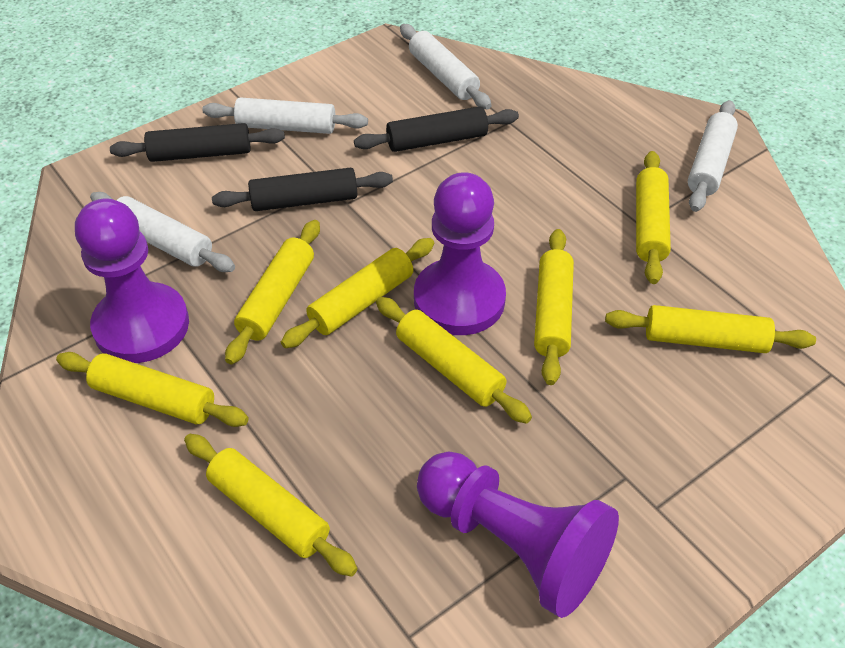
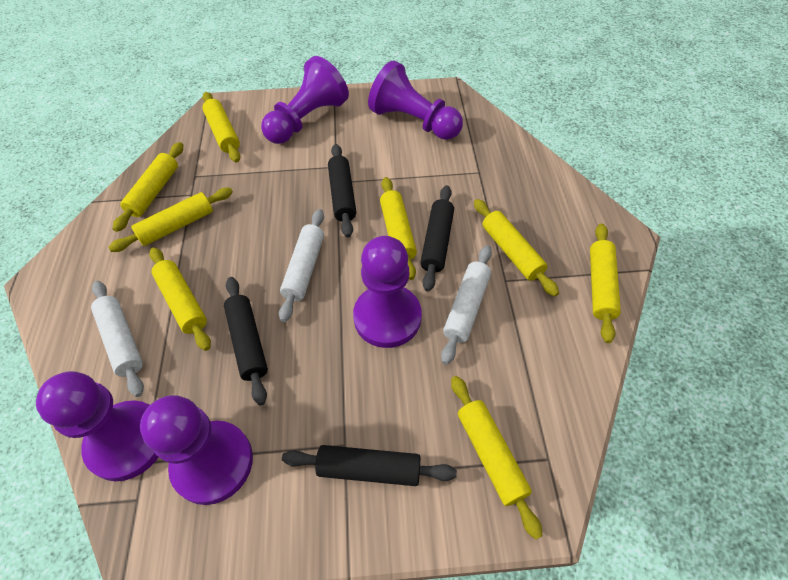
black rolling pin: [110,123,285,162] [212,168,393,211] [354,106,519,152] = 3 -> [224,277,268,405] [282,445,457,486] [328,144,356,237] [420,185,454,292] = 4
purple pawn: [75,199,189,363] [414,172,506,335] [417,451,619,618] = 3 -> [36,371,158,481] [140,395,253,505] [261,56,349,144] [353,236,422,348] [368,60,463,140] = 5
white rolling pin: [90,192,235,272] [202,97,368,134] [400,24,491,110] [688,100,738,212] = 4 -> [91,281,144,397] [279,209,324,322] [441,245,492,365] = 3

